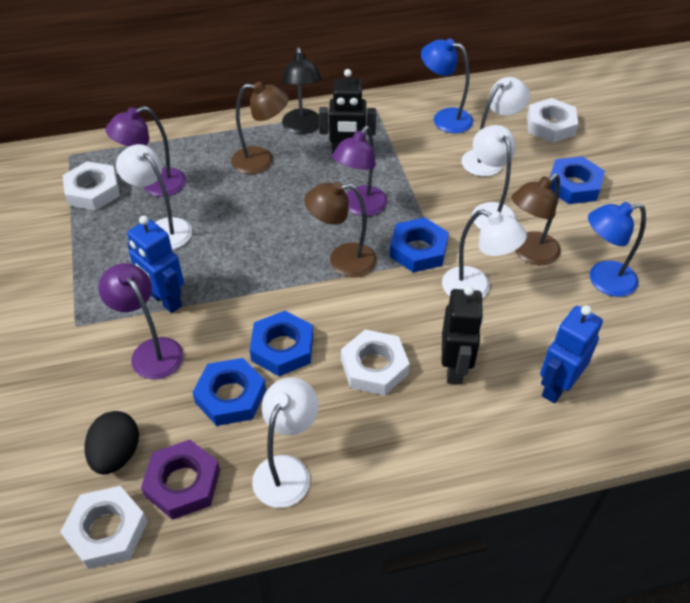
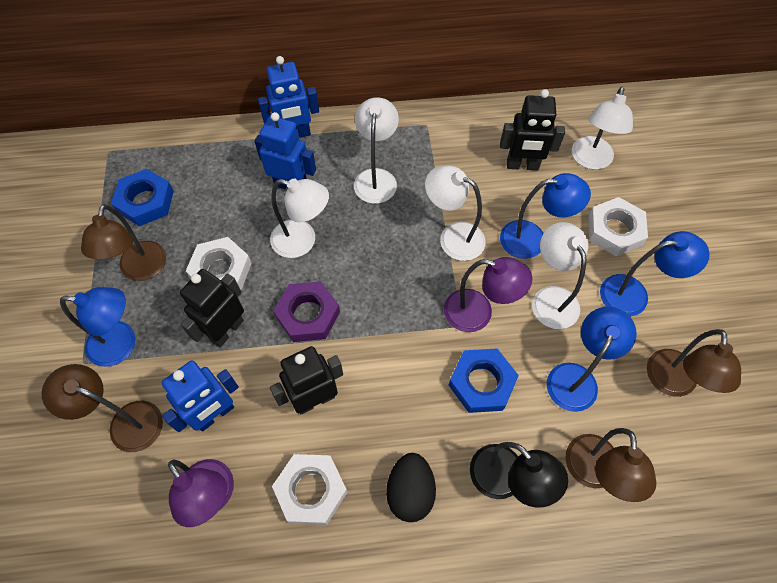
black robot: [319,69,376,154] [442,286,484,385] = 2 -> [180,269,244,347] [270,346,343,414] [500,89,565,170] = 3
blue lamp: [421,39,473,133] [588,202,646,297] = 2 -> [60,287,136,367] [500,173,591,259] [547,307,637,412] [600,231,709,316] = 4
blue nut: [192,358,266,426] [250,311,313,376] [389,217,449,273] [550,156,605,204] = 4 -> [111,169,174,226] [449,349,519,413] = 2
blue robot: [127,215,184,313] [540,305,603,403] = 2 -> [162,361,239,432] [254,112,316,189] [258,56,319,138] = 3
brown lamp: [231,82,289,174] [304,181,377,277] [511,173,561,265] = 3 -> [42,364,163,452] [81,204,166,281] [566,428,656,502] [647,329,741,397] = 4
purple lamp: [98,263,184,379] [105,106,186,197] [332,126,388,216] = 3 -> [168,459,234,527] [444,257,532,332] = 2
white nut: [60,486,148,569] [63,161,120,211] [341,329,410,395] [527,98,578,143] = 4 -> [186,237,252,290] [272,454,347,525] [588,197,648,256] = 3

